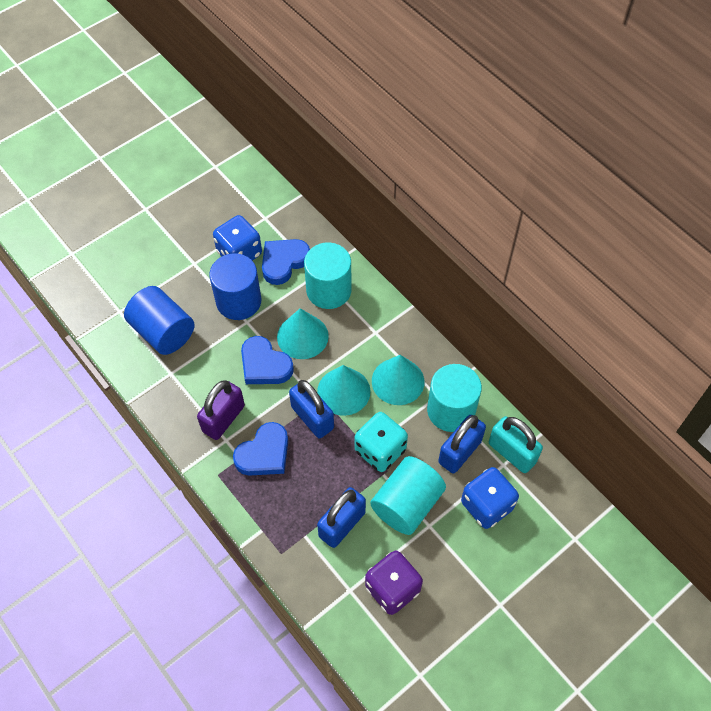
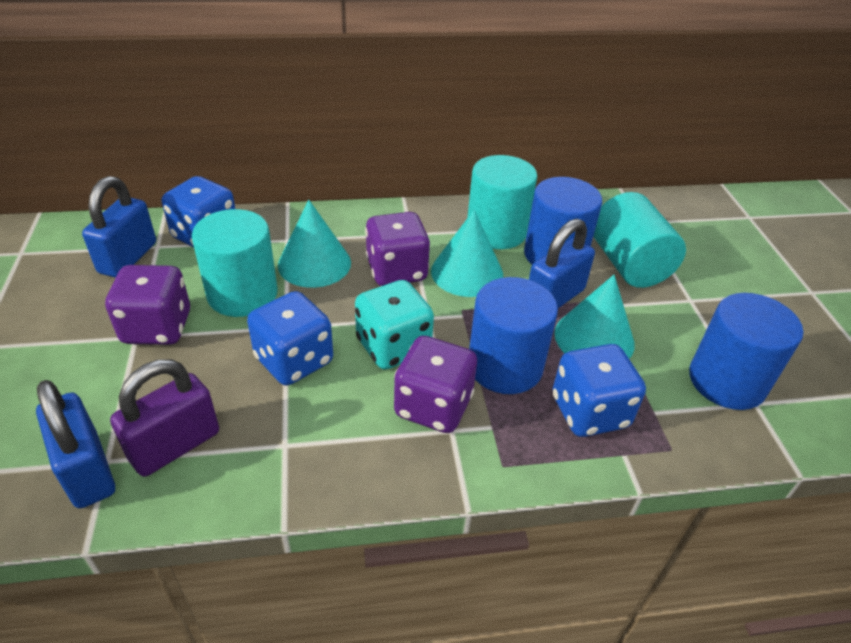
blue cylinder: [124,286,195,355] [209,253,262,320] = 2 -> [469,277,558,394] [524,177,602,265] [689,293,803,410] = 3
blue dice: [213,215,262,261] [461,467,519,529] = 2 -> [162,176,235,247] [247,291,333,385] [553,344,646,437] = 3
blue heart: [233,422,288,476] [241,336,294,384] [262,239,310,285] = 3 -> none = 0
purple dice: [365,551,423,615] = 1 -> [105,265,190,345] [365,212,430,286] [394,336,477,433] = 3
turquoise padlock: [489,416,543,473] = 1 -> none = 0

